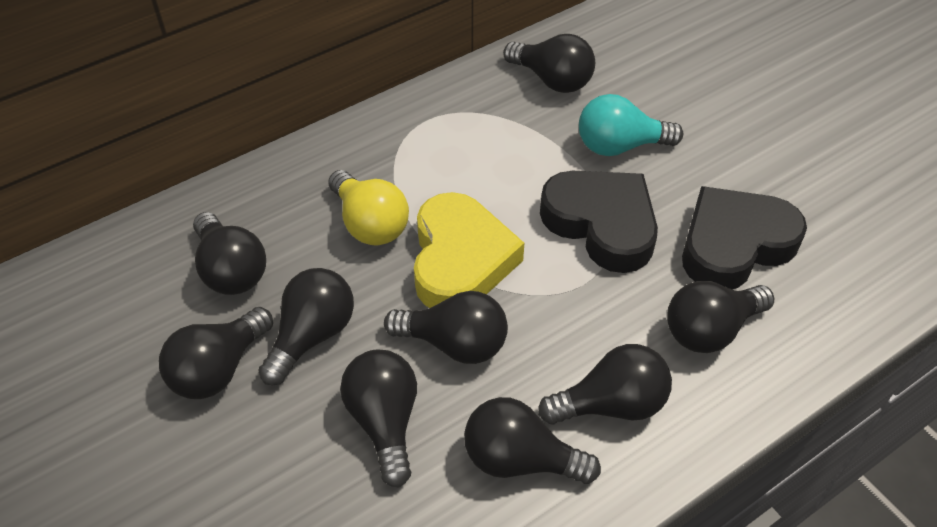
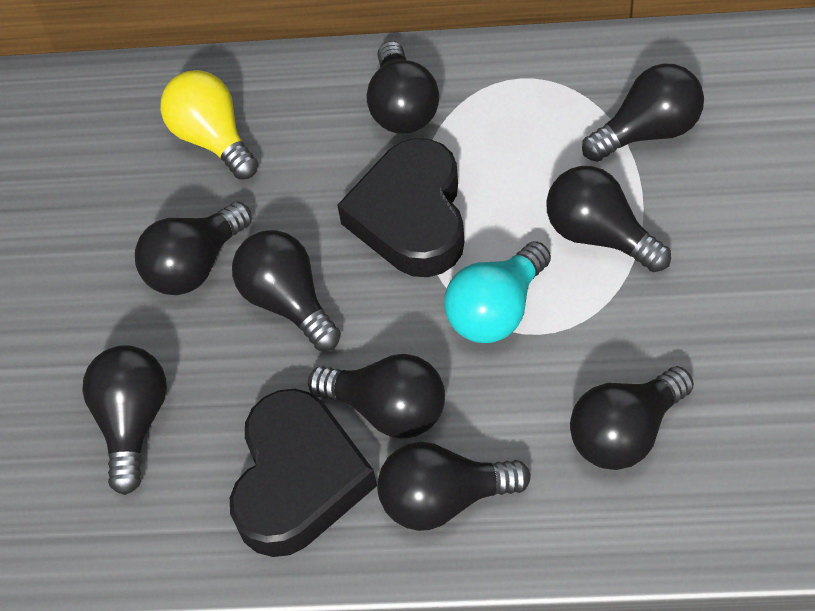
yellow heart: [414,192,524,308] = 1 -> none = 0

